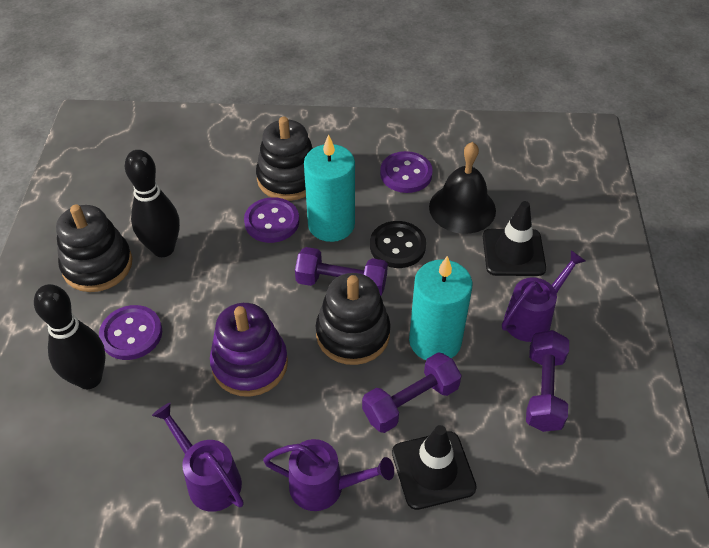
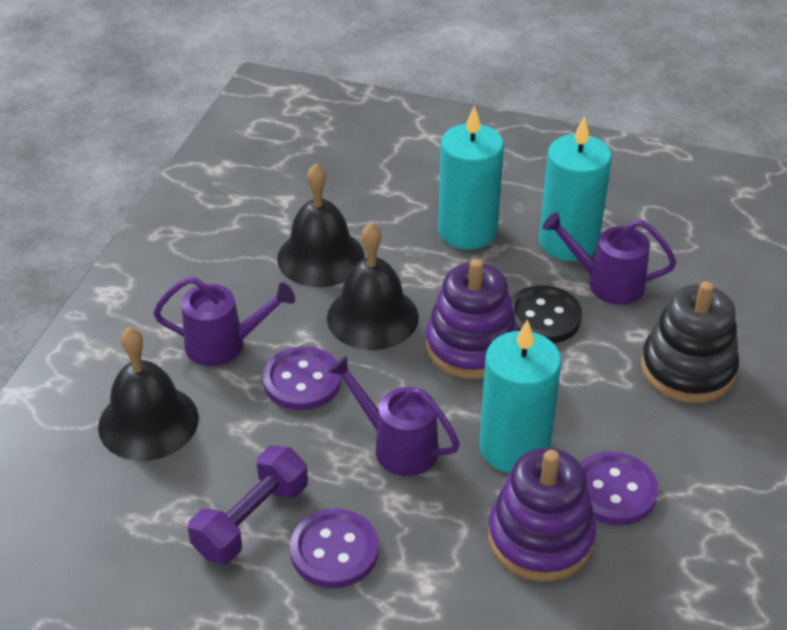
black bell: [429,142,496,234] = 1 -> [98,327,199,461] [277,164,365,287] [327,222,419,350] = 3
black bowling pin: [34,284,106,389] [125,150,180,257] = 2 -> none = 0
black stacking toy: [56,205,132,292] [256,117,313,201] [316,273,391,365] = 3 -> [641,281,739,403] = 1
black traffic cone: [392,425,477,510] [483,201,546,276] = 2 -> none = 0
purple dumbbell: [295,247,388,296] [362,352,462,433] [526,330,569,432] = 3 -> [188,446,308,564] = 1
purple stacking toy: [210,303,288,397] = 1 -> [426,259,519,379] [488,448,596,581] = 2
turquoise candle: [304,134,355,242] [409,256,473,360] = 2 -> [438,105,504,250] [479,319,562,473] [539,116,612,261] = 3

